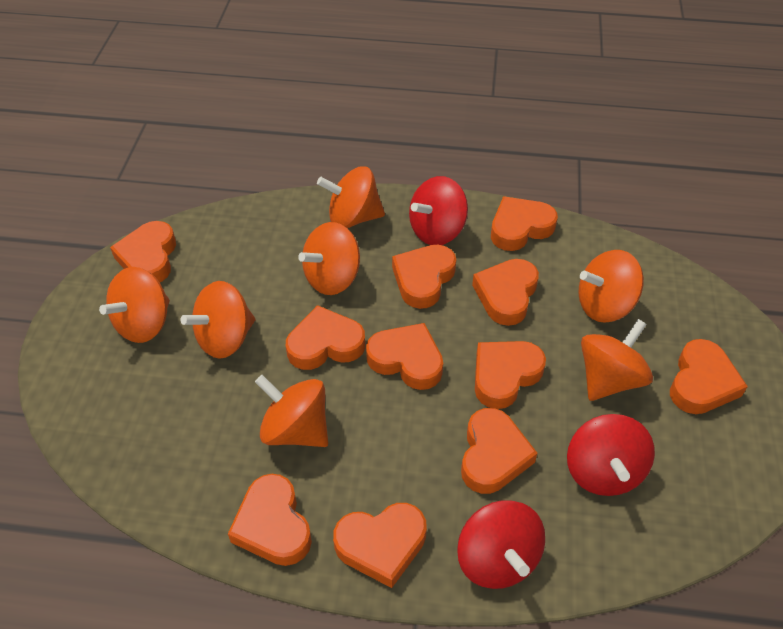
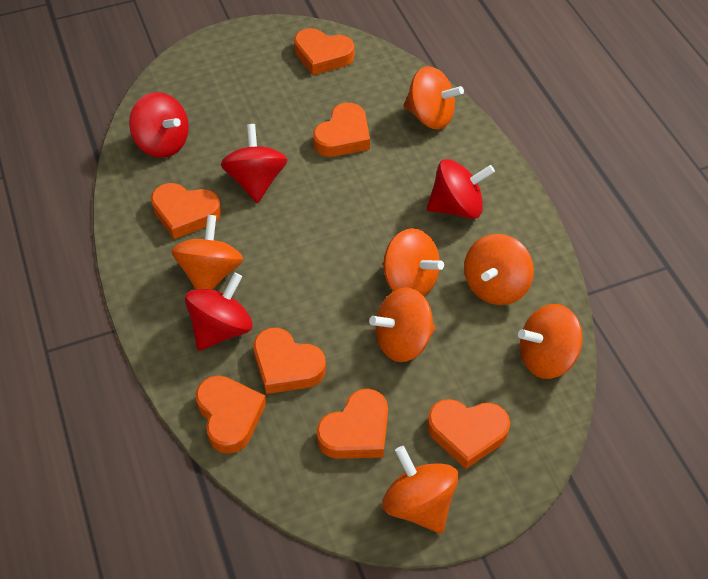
orange heart: [110,221,176,282] [228,474,312,566] [286,305,365,370] [333,503,427,588] [366,323,443,390] [392,245,456,309] [461,408,538,494] [472,259,539,326] [475,341,546,409] [491,196,558,251] [670,339,748,414] = 11 -> [151,183,221,239] [196,376,266,454] [254,328,326,394] [294,28,354,75] [313,103,370,157] [316,389,388,459] [427,399,510,469] = 7
red spinning top: [409,176,468,245] [457,500,545,589] [567,414,655,496] = 3 -> [129,92,189,158] [185,272,253,351] [221,124,288,203] [427,159,495,219] = 4

